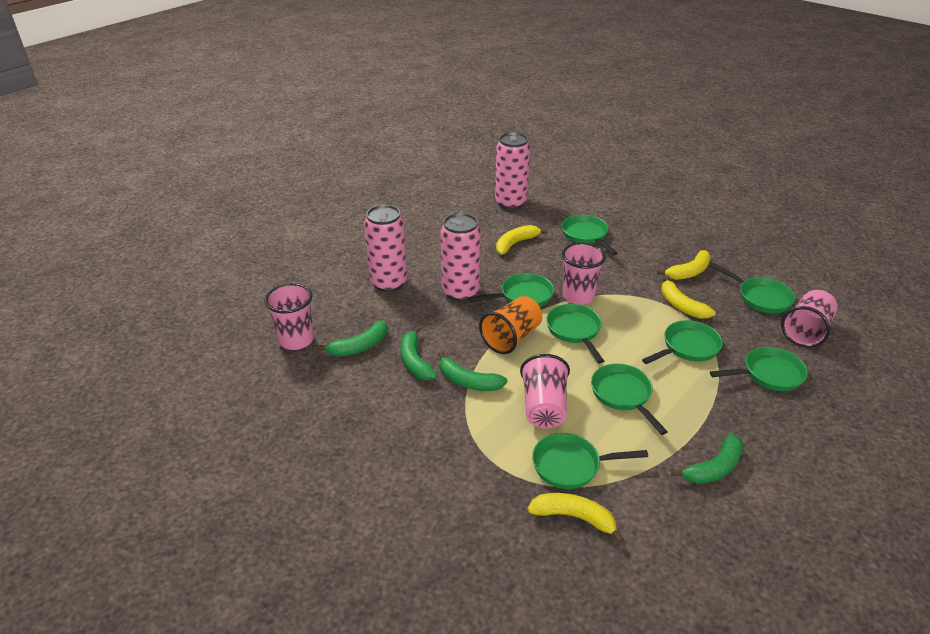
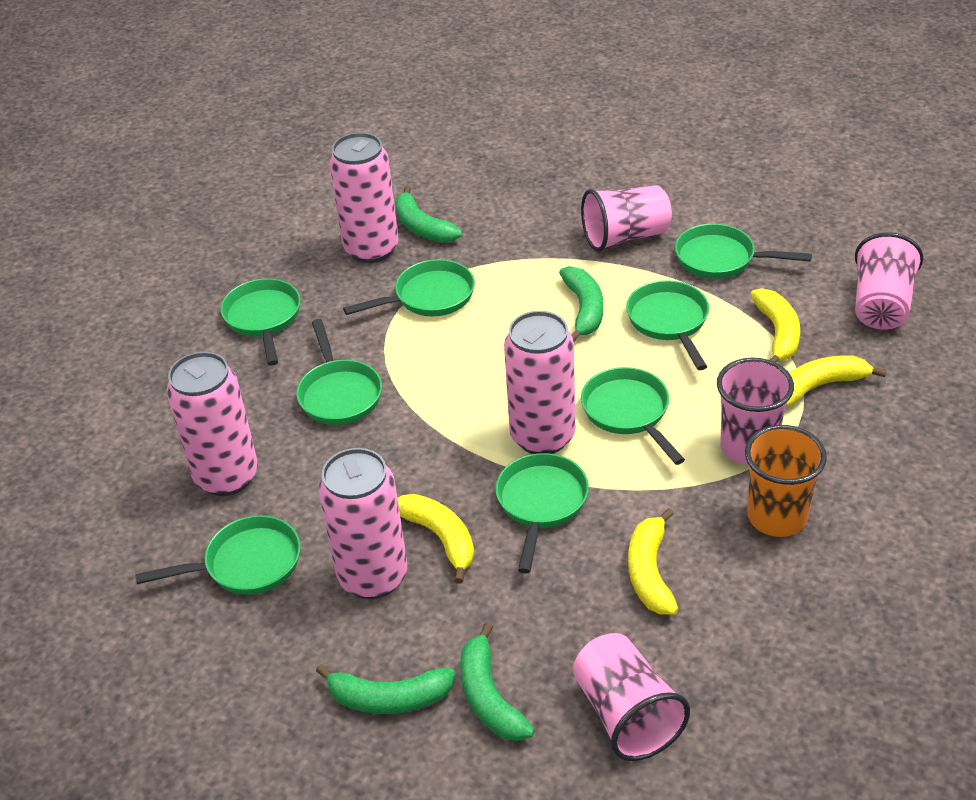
pink can: [364,205,407,292] [440,213,481,301] [495,132,530,210] = 3 -> [167,352,258,496] [318,448,407,599] [329,132,399,263] [504,311,575,454] = 4

